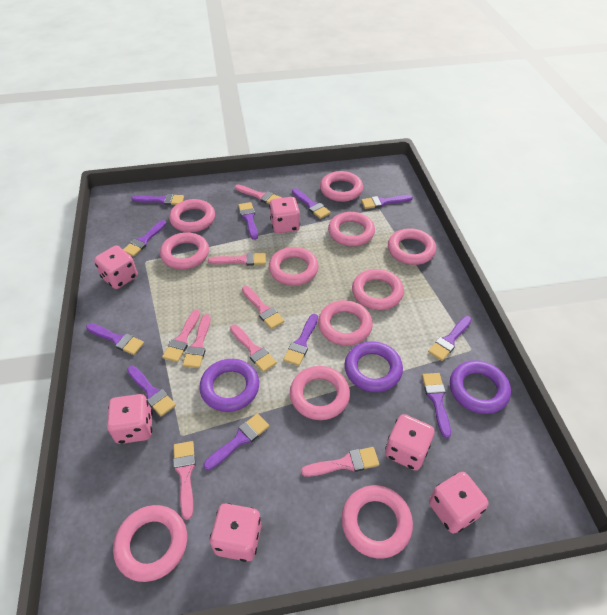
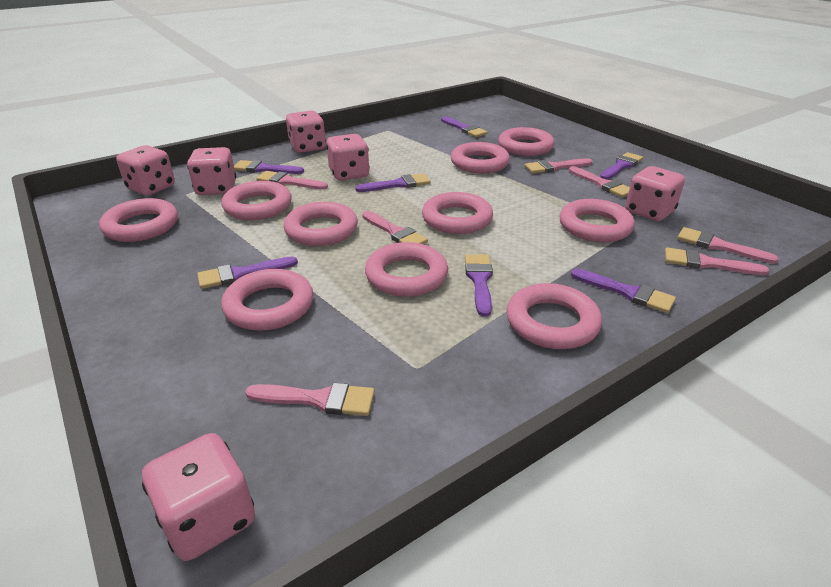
pink brush: [162,310,200,362] [173,441,196,520] [183,314,211,368] [208,252,266,266] [230,325,277,372] [235,185,282,204] [242,286,284,329] [301,447,379,477] = 8 -> [245,383,375,416] [256,171,328,189] [362,211,428,244] [525,158,592,173] [569,166,630,197] [665,248,769,275] [677,227,779,264] = 7
pink ring: [113,505,187,582] [160,232,209,269] [169,199,215,233] [269,247,319,286] [290,366,350,420] [318,300,373,346] [320,171,363,202] [328,212,375,246] [341,485,413,558] [352,269,404,310] [388,228,436,265] = 11 -> [99,198,178,242] [221,269,313,331] [222,181,292,220] [284,202,358,246] [365,242,448,297] [422,192,493,234] [451,142,510,173] [498,127,555,156] [506,283,602,349] [559,199,635,242] = 10
purple brush: [86,323,144,355] [123,220,166,257] [127,366,176,417] [131,194,184,205] [203,413,269,470] [238,202,258,240] [283,314,318,366] [292,188,331,219] [361,195,413,209] [422,373,451,438] [428,316,472,361] = 11 -> [197,256,298,289] [234,160,304,174] [355,173,431,192] [441,116,488,137] [465,254,493,317] [571,269,676,313] [600,152,643,180] = 7
purple ring: [199,359,259,412] [345,341,403,392] [450,360,511,414] = 3 -> none = 0

